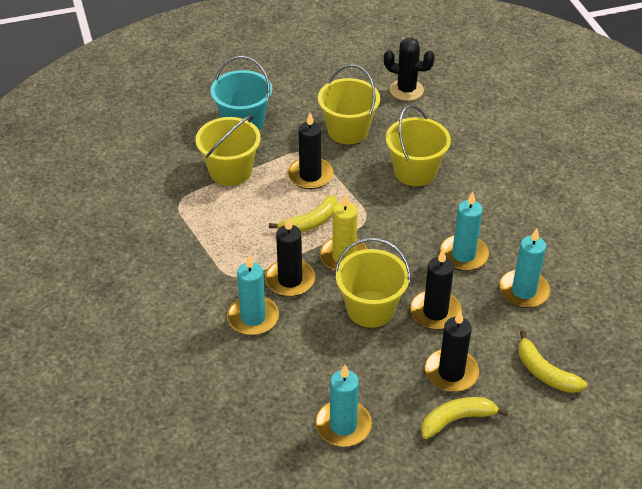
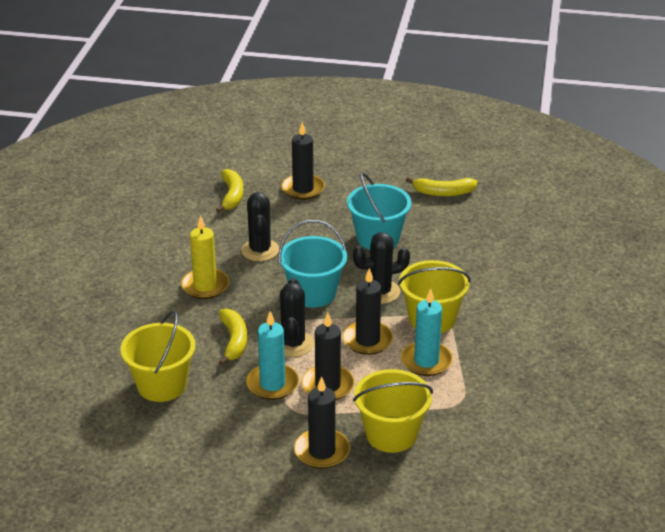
black cactus: [384,38,435,101] = 1 -> [241,192,279,261] [280,278,314,357] [353,232,410,304] = 3
turquoise bucket: [210,56,272,130] = 1 -> [278,220,347,308] [347,173,412,250] = 2
turquoise candle: [227,255,279,335] [315,365,372,447] [440,192,489,271] [499,228,550,308] = 4 -> [246,311,299,400] [401,288,453,376] = 2
yellow bucket: [196,115,261,186] [318,64,380,144] [335,238,411,328] [386,105,451,186] = 4 -> [121,311,196,402] [353,369,433,453] [398,260,471,333] = 3

